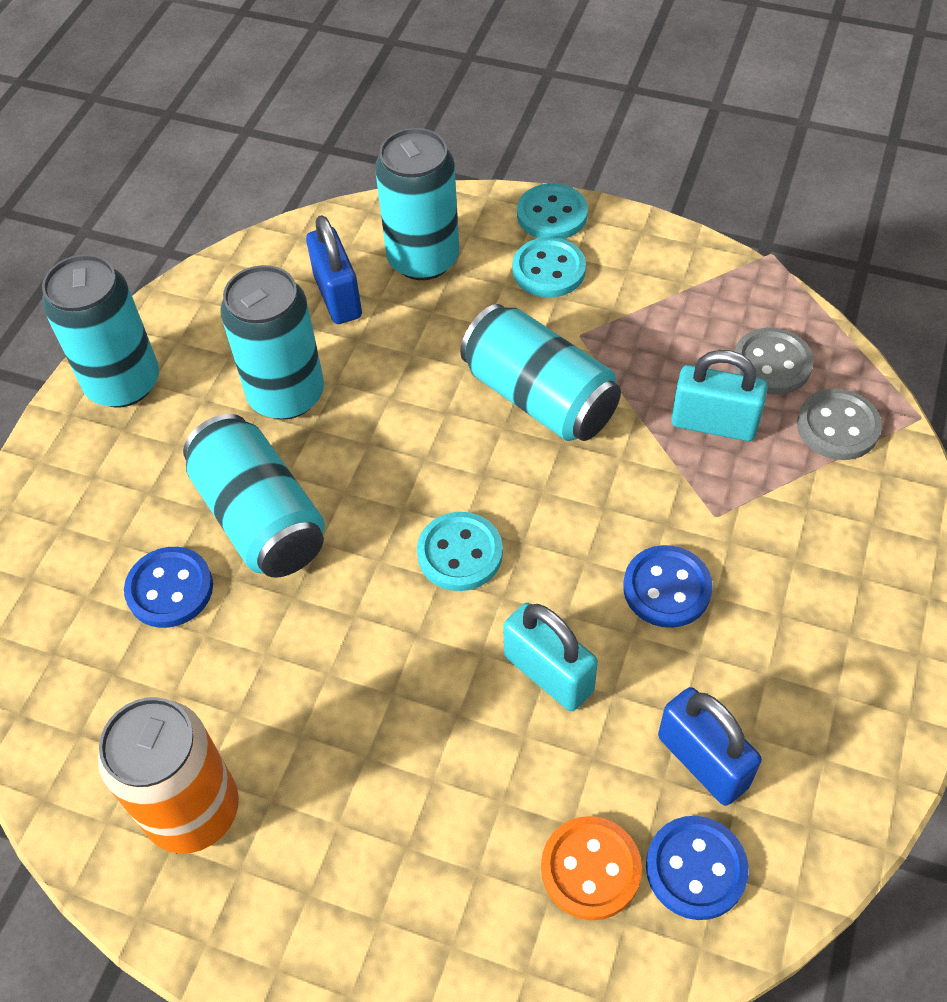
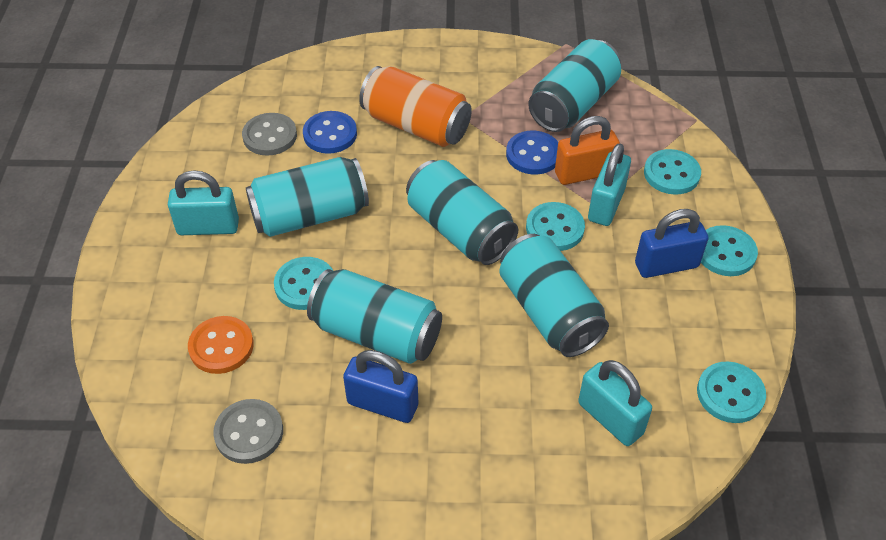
blue button: [124,547,213,628] [623,545,713,628] [646,816,749,920] = 3 -> [303,111,357,154] [506,131,559,175] = 2
orange padlock: none = 0 -> [555,116,620,185] = 1
turquoise button: [417,512,503,591] [513,237,586,298] [517,183,588,239] = 3 -> [274,257,333,310] [526,202,585,251] [644,149,701,195] [697,361,766,423] [701,225,758,276] = 5
turquoise padlock: [503,603,598,711] [671,350,768,441] = 2 -> [168,170,239,235] [578,360,652,446] [588,143,631,226] = 3

